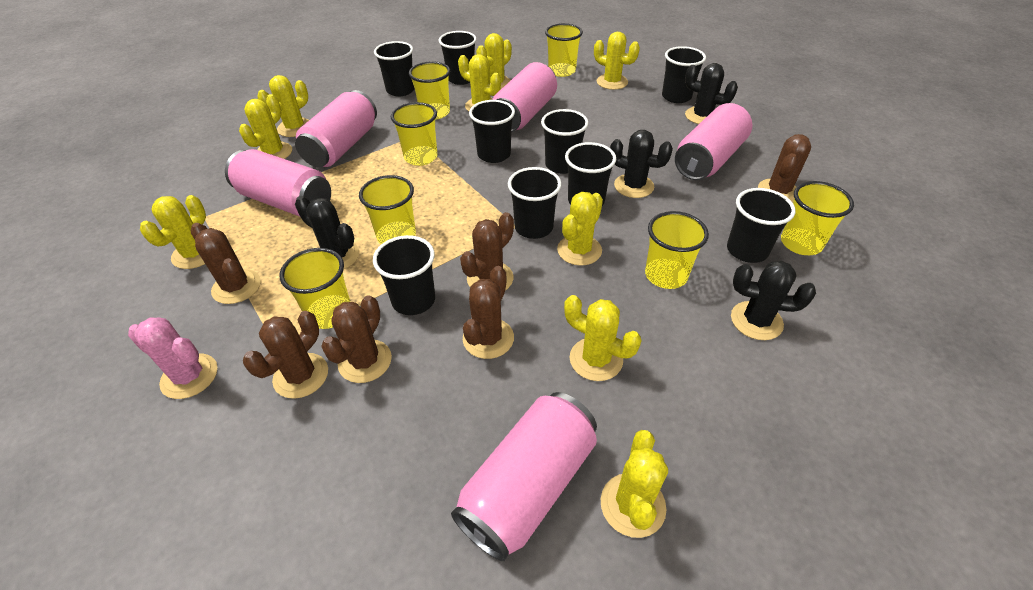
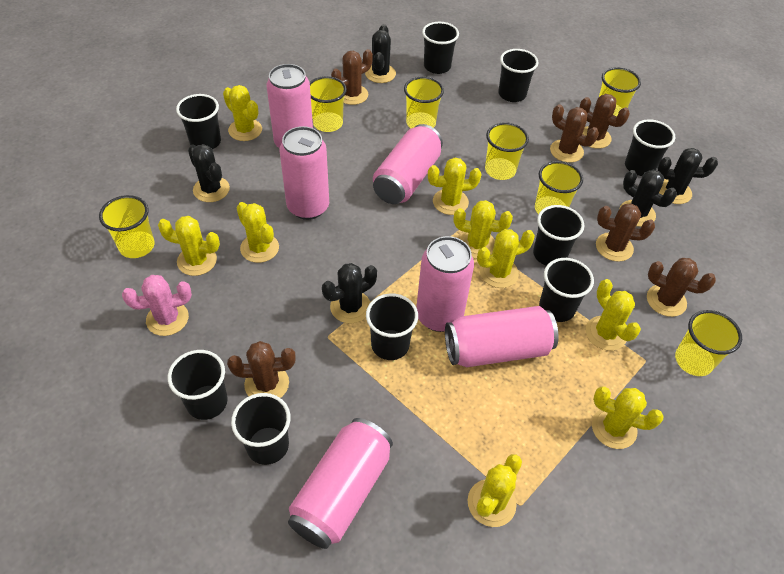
black cactus: [295,196,359,269] [610,130,673,198] [685,63,738,124] [731,261,816,340] = 4 -> [188,144,230,202] [322,263,377,324] [365,24,396,83] [619,170,677,227] [658,148,718,204] = 5
pink can: [225,149,331,217] [295,90,377,167] [451,392,597,561] [492,62,557,132] [675,103,753,180] = 5 -> [267,64,313,148] [280,126,329,220] [288,418,393,549] [373,124,443,204] [416,236,474,332] [445,306,558,367] = 6

